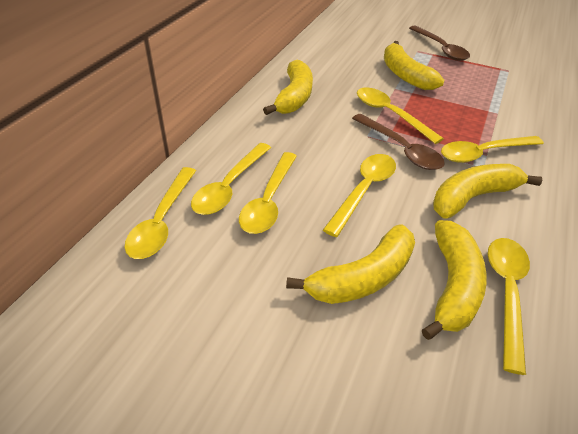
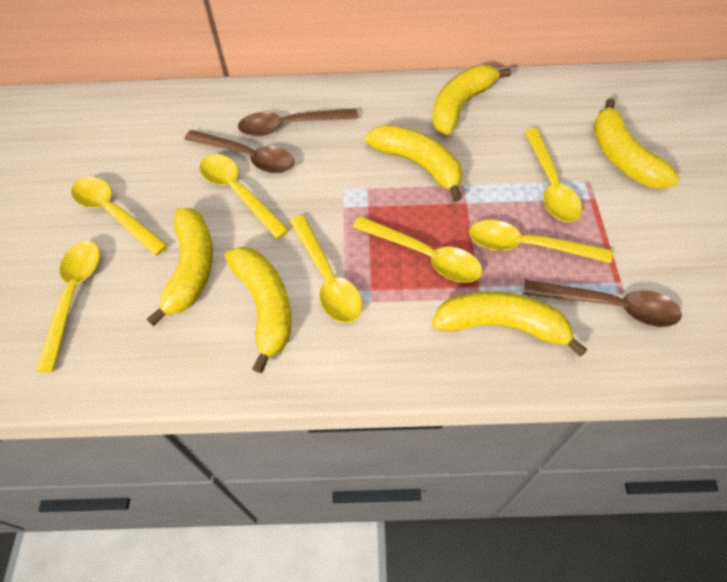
brown spoon: [352,114,445,170] [409,26,470,61] = 2 -> [184,130,295,173] [238,108,358,136] [523,280,682,327] = 3
yellow banana: [263,60,313,115] [286,224,415,304] [384,41,444,90] [422,220,487,340] [433,164,542,219] = 5 -> [146,208,213,326] [225,247,291,373] [365,125,462,202] [432,65,511,135] [432,291,588,357] [593,98,679,189] = 6

